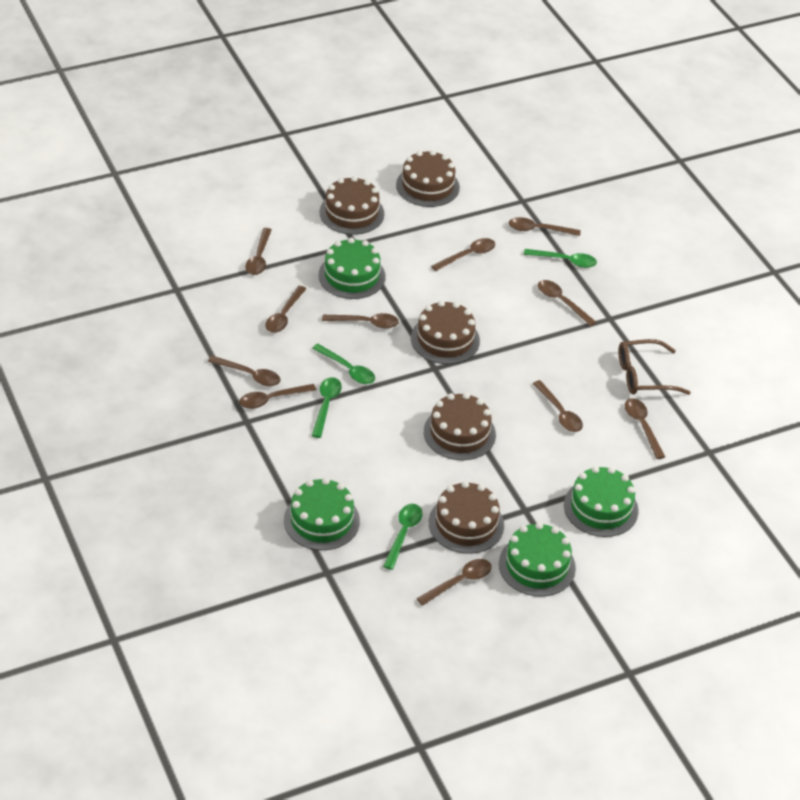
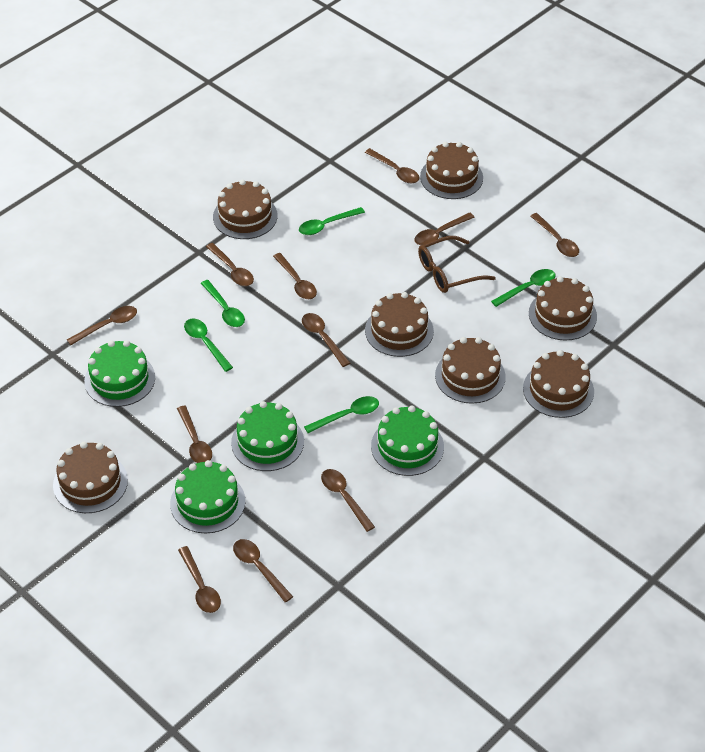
brown cake: [320,176,384,235] [396,150,460,207] [411,300,480,364] [424,393,496,460] [429,481,504,554] = 5 -> [53,442,128,513] [213,179,278,239] [365,292,434,357] [420,142,483,199] [435,337,506,404] [523,350,594,418] [529,276,597,340] = 7
green spoon: [312,344,375,384] [312,377,342,438] [383,504,422,570] [524,249,597,268] = 4 -> [184,319,233,372] [201,280,245,327] [299,207,365,235] [304,396,379,433] [491,269,556,307] = 5

